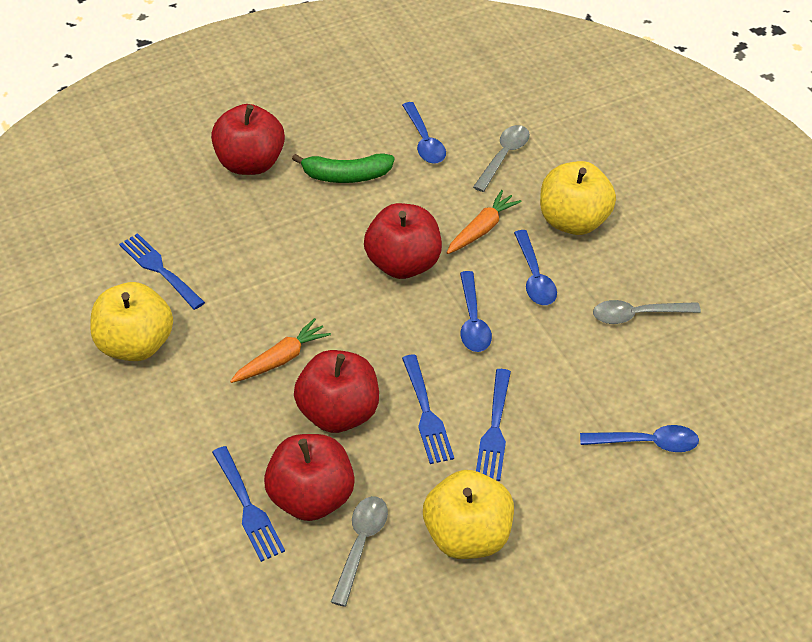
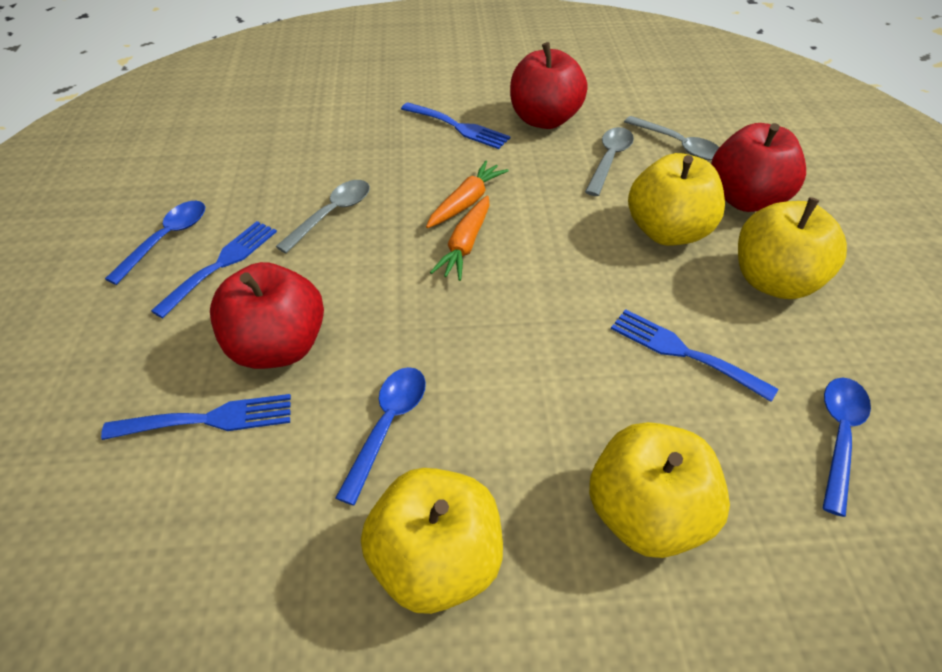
blue spoon: [402,102,446,164] [460,271,492,352] [514,230,557,305] [580,425,699,452] = 4 -> [105,201,205,285] [335,367,426,505] [822,378,871,517] = 3
green banana: [292,153,394,183] = 1 -> none = 0
red apple: [211,104,285,175] [264,434,355,521] [294,350,379,433] [364,203,442,279] = 4 -> [210,262,324,369] [510,42,587,129] [711,123,806,212] = 3
yellow apple: [90,282,173,361] [423,470,514,559] [540,161,616,235] = 3 -> [361,468,503,614] [589,422,730,558] [628,153,725,246] [738,197,847,299] = 4

